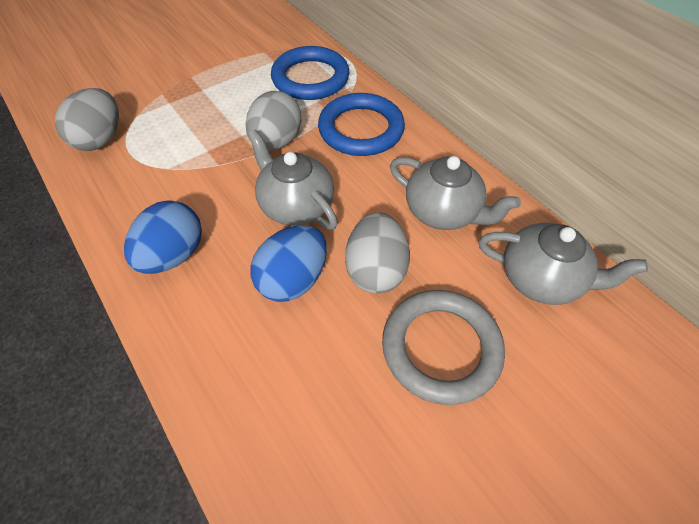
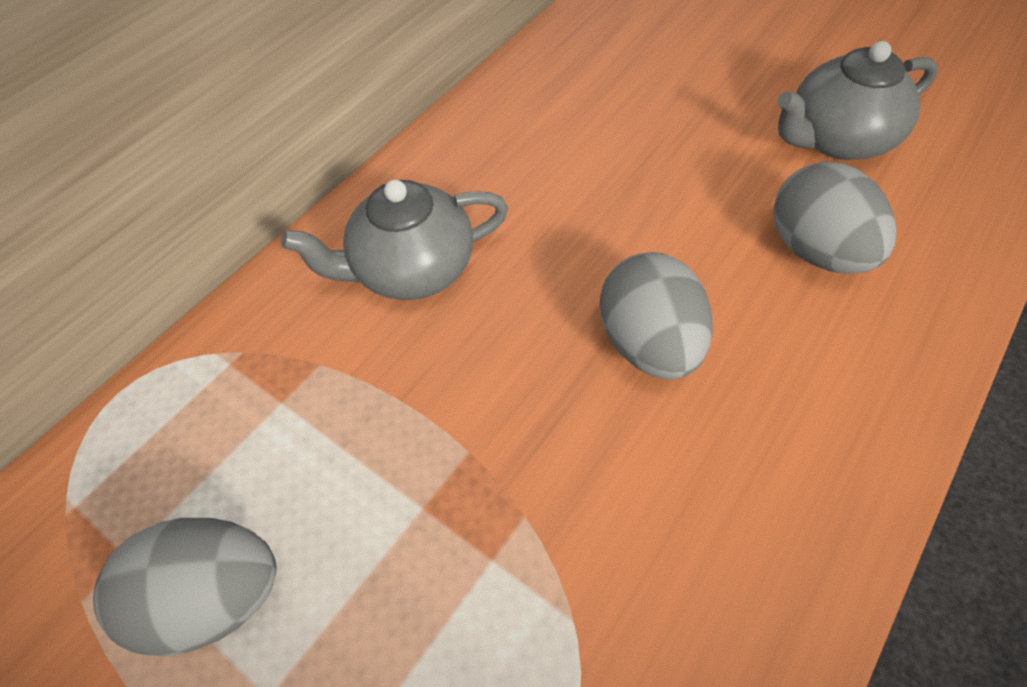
blue egg: [124,201,202,274] [250,225,327,302] = 2 -> none = 0
blue ring: [271,46,349,100] [318,93,405,156] = 2 -> none = 0
grey ring: [382,290,505,405] = 1 -> none = 0
grey teapot: [248,129,338,230] [390,156,521,230] [479,223,648,305] = 3 -> [281,180,508,300] [777,41,938,160] = 2

